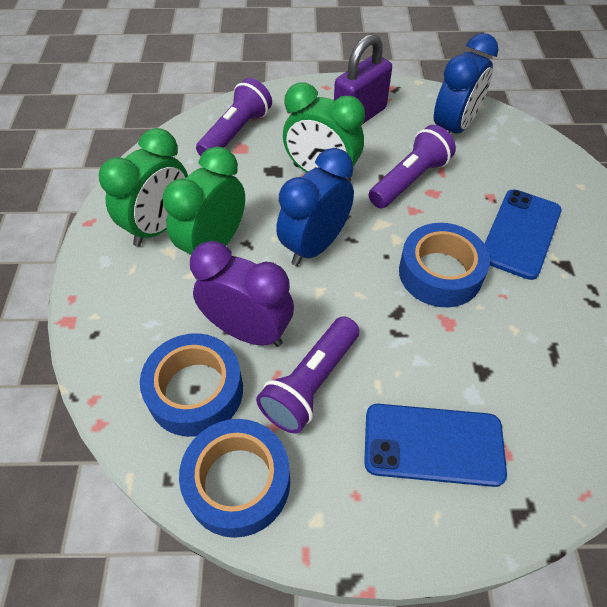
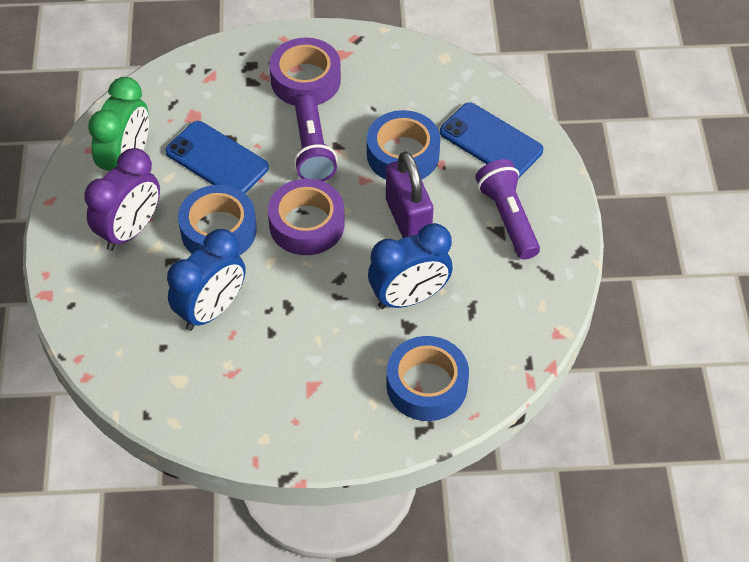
green clock: [99,128,188,246] [163,146,245,255] [283,83,365,181] = 3 -> [88,77,149,171] = 1
purple flashlight: [196,78,272,156] [256,316,359,434] [369,125,456,208] = 3 -> [294,95,337,182] [475,159,540,260] = 2
purple tape: none = 0 -> [268,179,345,255] [269,38,341,106] = 2

